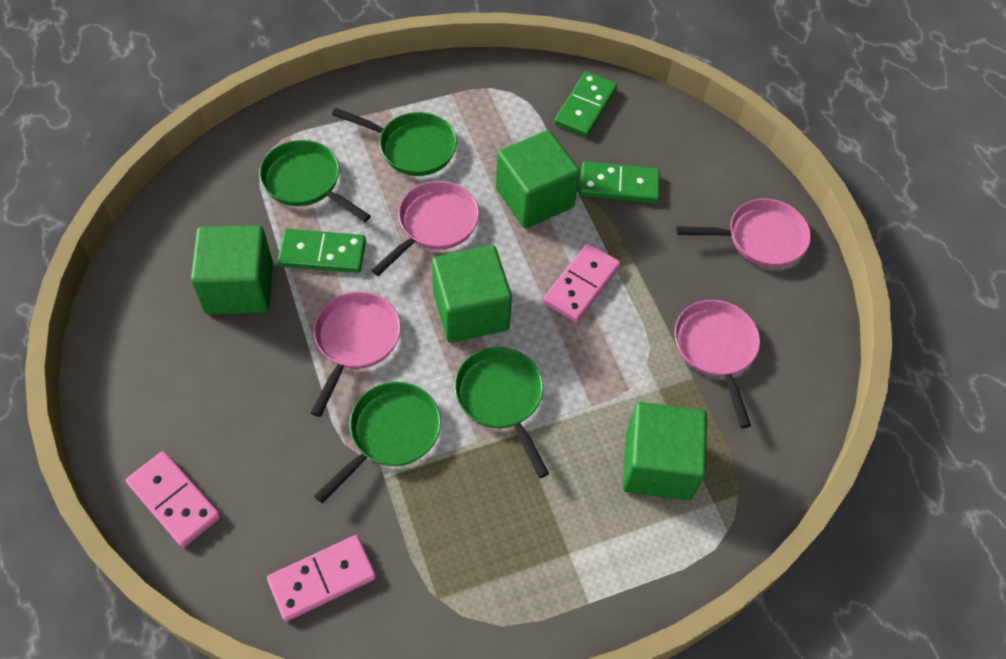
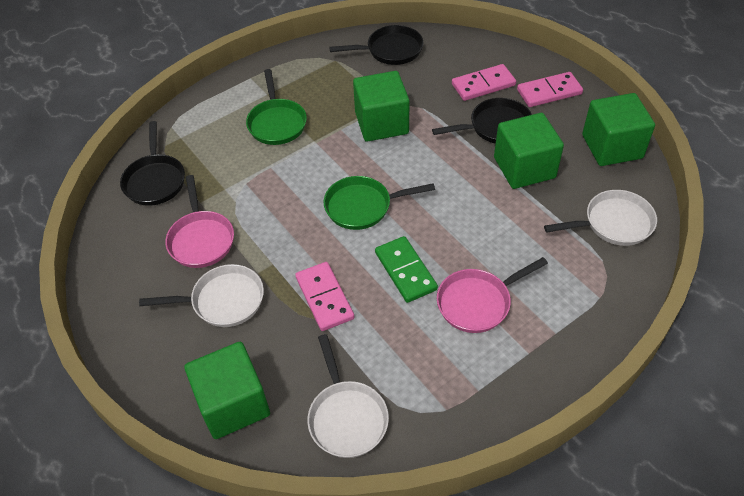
black pan: none = 0 -> [120,121,185,206] [329,25,423,65] [432,98,532,144] = 3
green domino: [277,229,366,273] [554,71,617,137] [580,161,660,203] = 3 -> [375,236,438,303] = 1
green pan: [259,140,371,222] [314,382,441,503] [332,108,457,176] [454,347,549,478] = 4 -> [246,69,307,145] [324,176,435,230] = 2
pink pan: [311,291,401,417] [371,181,479,276] [674,300,760,428] [676,199,811,267] = 4 -> [165,175,234,268] [437,257,548,333] = 2
white pan: none = 0 -> [139,264,264,327] [307,334,389,458] [544,190,657,246] = 3

